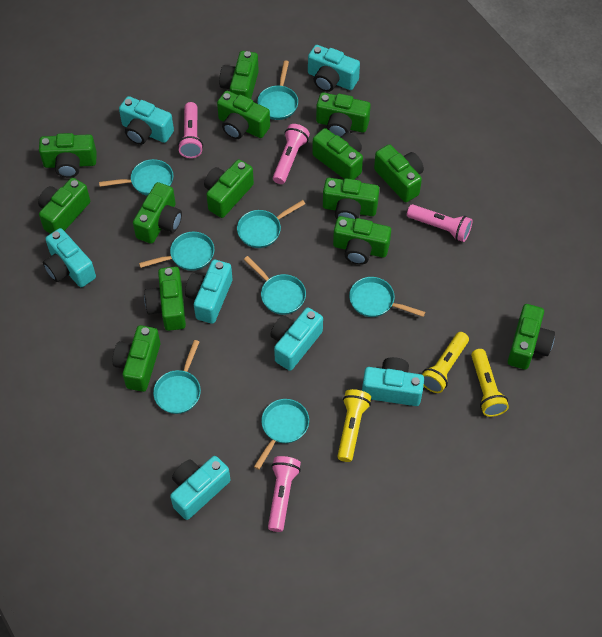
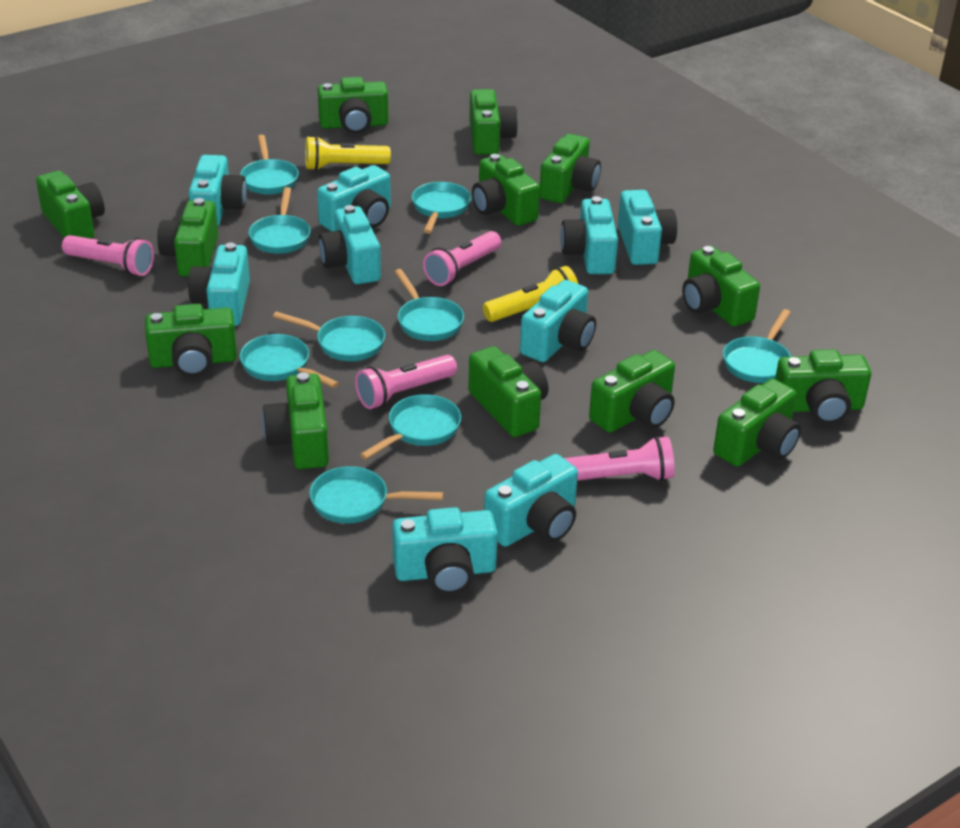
green camera: [38,178,90,234] [39,133,97,178] [113,325,160,392] [133,182,182,244] [144,267,186,331] [204,159,254,218] [217,91,270,139] [219,51,259,99] [312,128,363,179] [316,92,371,137] [323,178,379,219] [333,216,391,265] [374,144,424,202] [508,304,555,369] = 14 -> [36,171,105,239] [145,304,237,377] [157,198,218,277] [262,372,329,469] [318,77,388,134] [468,346,548,437] [469,89,518,155] [472,154,540,226] [540,134,601,203] [589,350,675,433] [682,246,760,327] [713,379,801,467] [775,349,871,424] = 13
turquoise camera: [43,228,96,287] [119,96,174,145] [170,456,230,520] [185,260,232,324] [270,308,323,371] [308,45,360,92] [362,357,424,406] = 7 -> [188,155,247,227] [188,243,250,326] [317,165,391,231] [318,205,381,284] [392,507,498,594] [484,454,578,547] [520,280,596,362] [560,196,618,274] [618,190,677,265] = 9
turquoise pan: [99,159,173,196] [139,232,214,271] [153,340,201,414] [237,200,305,248] [244,256,306,315] [254,399,309,470] [257,60,298,120] [349,277,425,317] = 8 -> [240,135,299,195] [240,334,339,388] [249,187,311,254] [273,311,385,361] [309,466,444,524] [360,394,461,460] [394,269,464,341] [412,182,471,234] [723,309,791,383] = 9
yellow flashlight: [337,389,371,462] [422,332,469,393] [471,349,509,417] = 3 -> [305,136,391,171] [483,266,578,322] = 2

